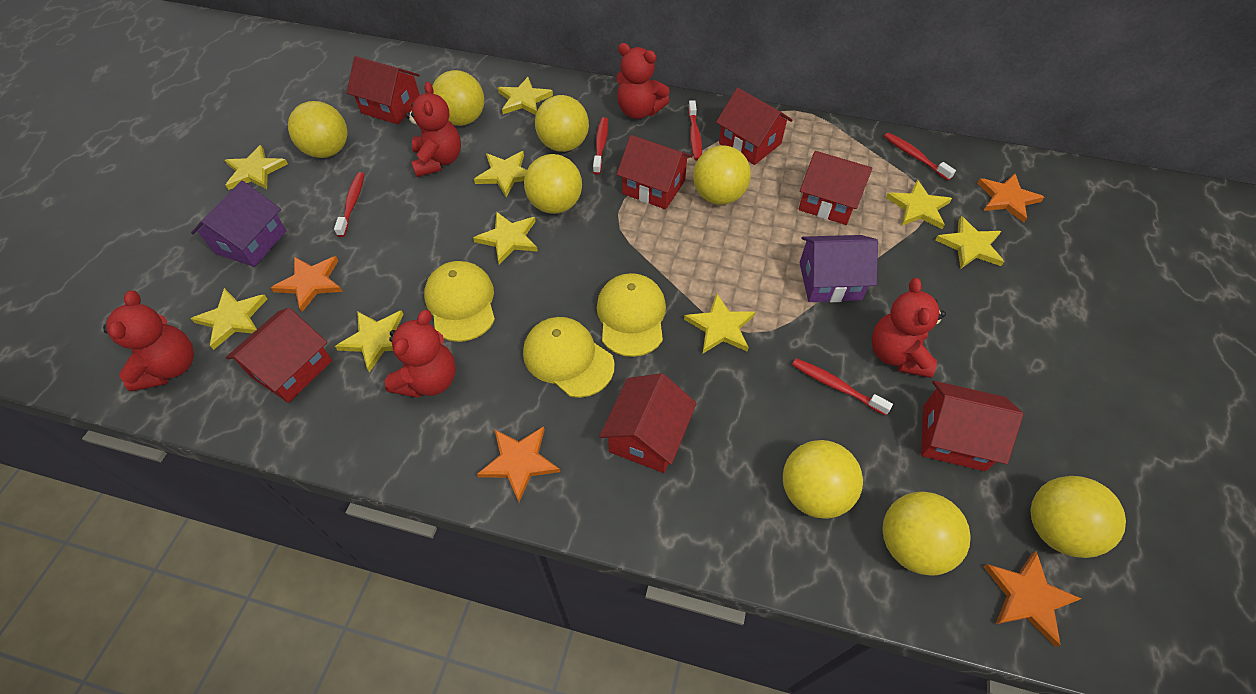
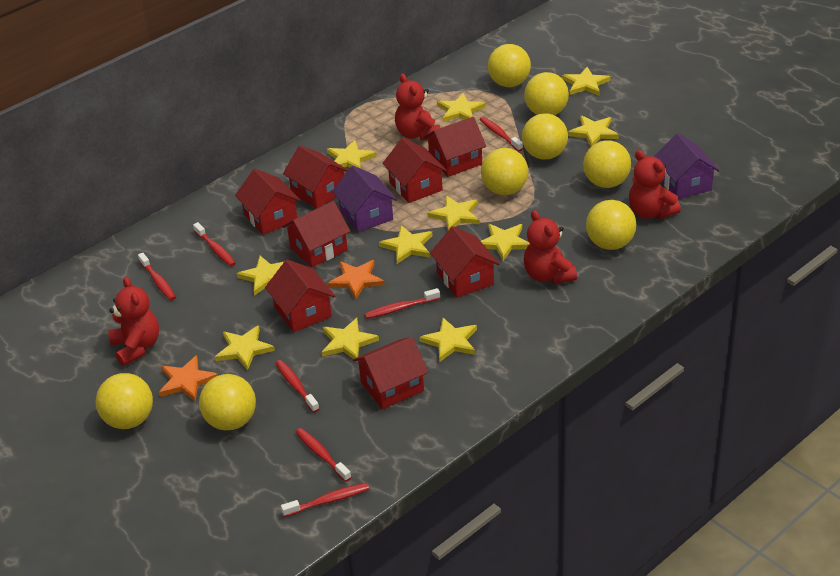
orange star: [271,256,343,312] [477,426,560,502] [977,174,1044,223] [984,551,1082,647] = 4 -> [159,355,218,401] [327,260,385,300] = 2
red house: [226,308,332,403] [347,56,420,124] [599,373,697,473] [617,135,692,210] [716,88,792,165] [799,151,872,225] [921,381,1023,471] = 7 -> [235,169,301,235] [265,259,335,332] [282,201,351,267] [283,145,348,209] [353,337,428,409] [382,138,447,203] [424,117,486,177] [430,226,500,298] = 8
red teddy bear: [103,291,194,391] [385,310,456,398] [405,82,461,177] [616,43,670,119] [872,278,946,378] = 5 -> [108,277,159,366] [395,74,440,141] [524,210,577,284] [629,150,681,219] = 4
red toothbrush: [334,172,364,237] [593,117,608,175] [688,100,702,161] [792,358,893,415] [884,132,956,180] = 5 -> [138,253,176,301] [193,222,236,266] [275,360,319,413] [281,483,369,517] [296,428,351,482] [365,288,440,319] [479,117,523,151] = 7
yellow cap: [424,261,495,342] [523,317,615,398] [597,273,666,357] = 3 -> none = 0
yellow star: [191,288,267,350] [225,145,288,190] [335,310,404,372] [473,212,538,265] [474,151,527,197] [498,77,553,115] [684,294,755,353] [886,180,952,229] [935,216,1004,269] = 9 -> [215,325,275,370] [236,256,285,296] [322,318,379,362] [327,140,377,169] [379,225,432,264] [419,318,477,362] [427,196,480,230] [437,93,486,122] [481,224,530,261] [562,67,610,96] [568,115,619,147] = 11

